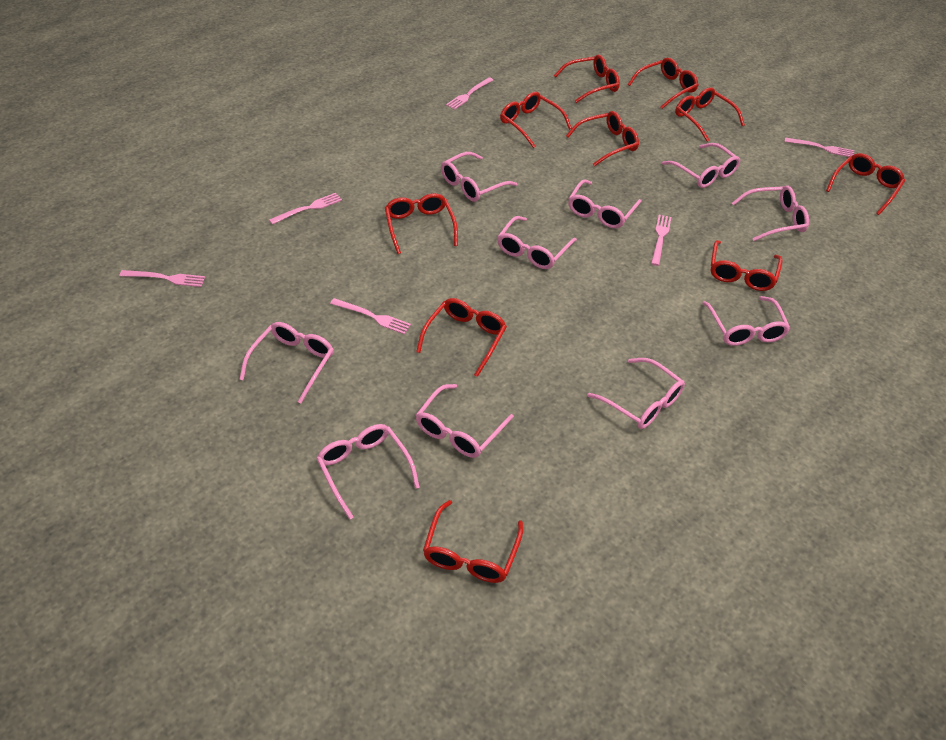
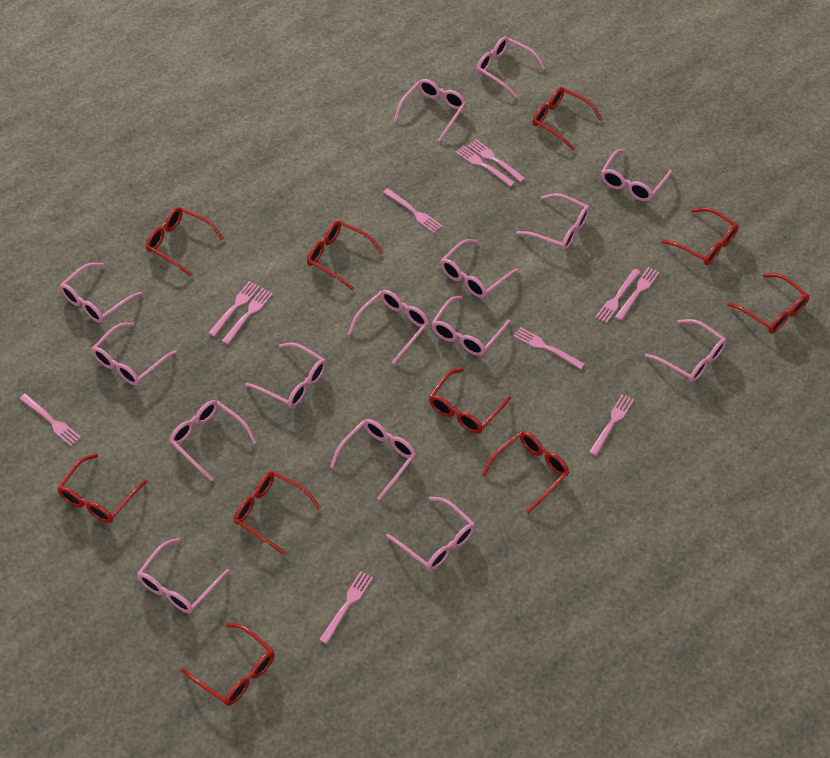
pink fork: [120,270,205,287] [269,193,342,225] [330,298,411,334] [446,77,493,110] [651,215,671,266] [784,137,854,157] = 6 -> [19,394,81,446] [209,281,260,336] [222,288,273,344] [319,571,373,644] [383,188,442,233] [455,146,515,187] [468,139,525,182] [513,327,585,369] [589,394,634,456] [595,269,641,323] [615,267,660,320] = 11
pink glasses: [239,322,334,404] [316,424,420,520] [416,384,514,458] [441,152,517,202] [497,216,577,269] [568,179,642,228] [587,358,685,429] [662,143,740,188] [703,296,790,346] [732,185,809,241] = 10 -> [60,263,143,323] [92,322,177,386] [137,538,230,613] [169,400,257,481] [245,342,326,408] [330,419,416,500] [348,290,429,364] [386,496,475,571] [394,79,466,142] [432,296,511,356] [440,239,519,298] [476,36,545,98] [516,193,590,251] [601,149,672,202] [645,319,727,383] = 15

